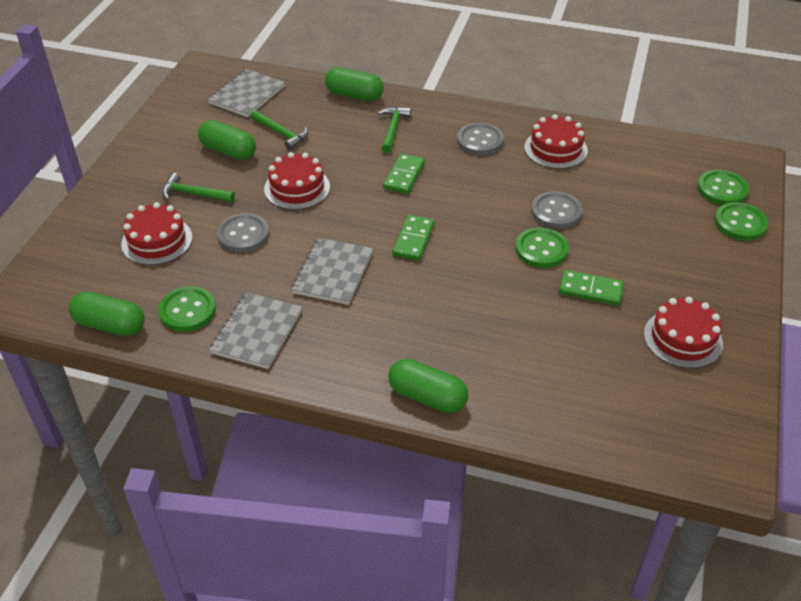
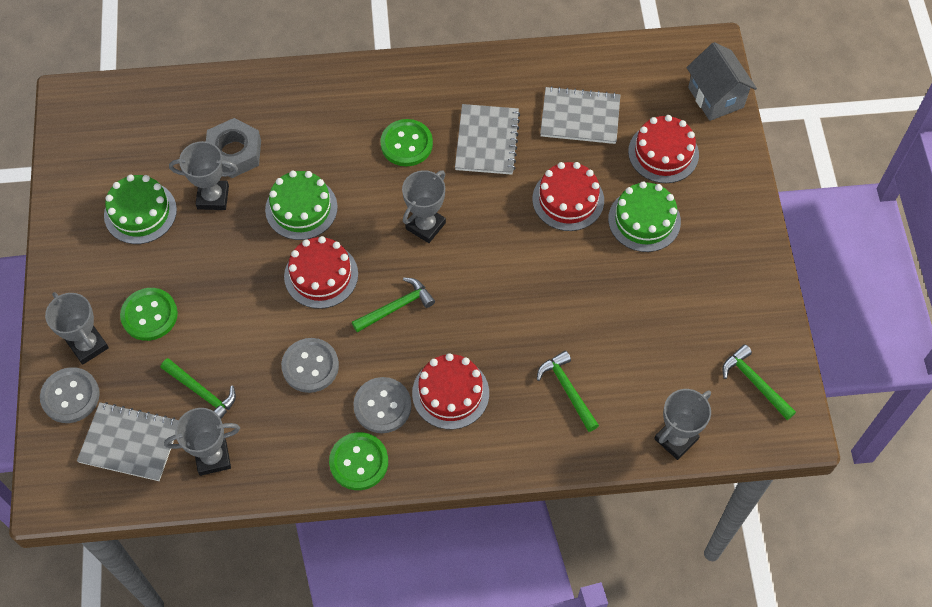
green button: [158,286,216,332] [515,228,569,268] [697,170,749,205] [714,202,768,241] = 4 -> [120,288,178,341] [329,432,388,490] [380,119,433,166] = 3
green cake: none = 0 -> [104,175,177,244] [265,170,338,240] [608,181,681,252] = 3
green capsule: [69,292,145,336] [198,120,256,160] [325,67,384,101] [388,359,468,413] = 4 -> none = 0
green domino: [383,154,425,194] [392,215,435,261] [559,270,624,306] = 3 -> none = 0
green hammer: [162,173,235,202] [250,110,308,150] [378,107,411,153] = 3 -> [161,358,236,419] [352,277,435,333] [537,350,599,432] [722,344,796,420] = 4
grey house: none = 0 -> [687,42,757,121] = 1
grey nut: none = 0 -> [206,118,261,178] = 1
grey trophy: none = 0 -> [45,292,109,365] [164,408,240,476] [169,141,238,210] [402,170,446,243] [654,389,711,460] = 5

